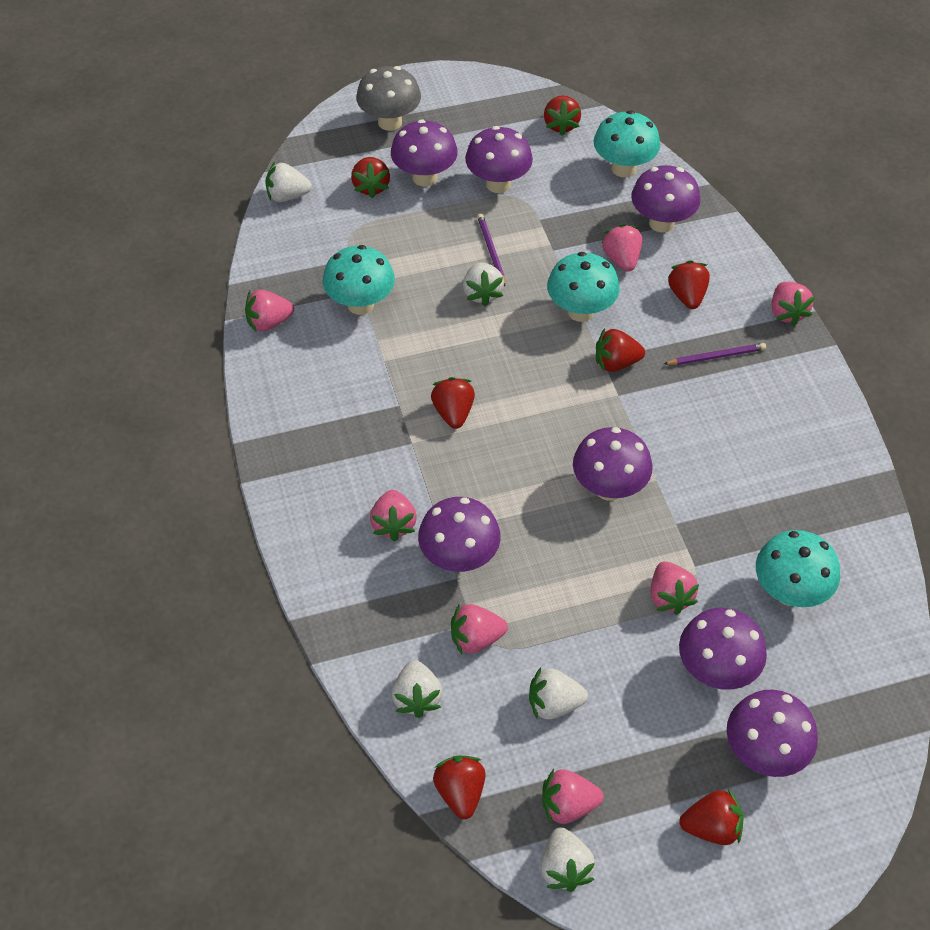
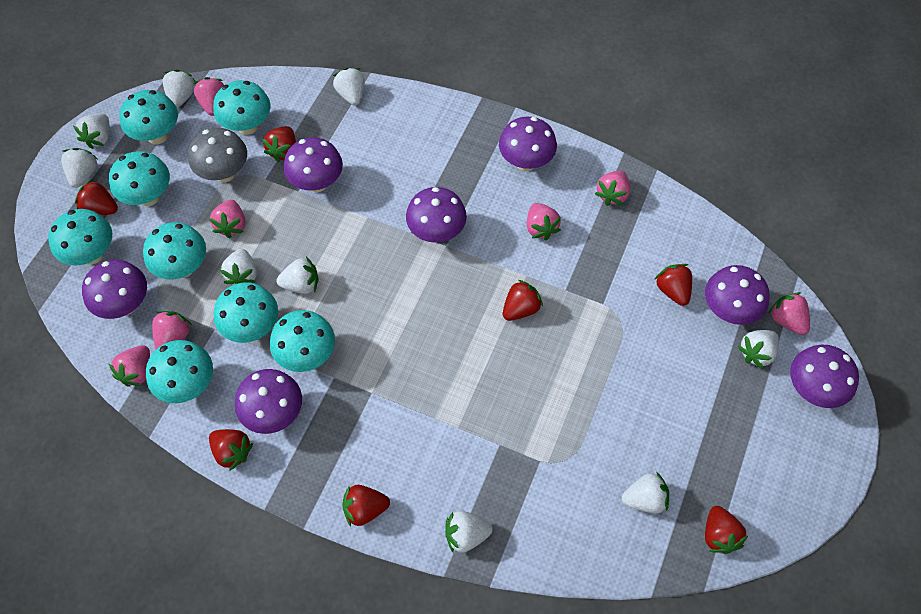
purple pencil: [477,214,505,287] [664,343,766,365] = 2 -> none = 0
turquoise mushroom: [323,245,395,315] [547,252,620,322] [593,110,660,177] [756,530,840,607] = 4 -> [48,209,112,266] [109,151,170,206] [119,90,178,144] [143,222,206,279] [146,340,213,403] [213,80,270,135] [214,282,278,343] [270,310,335,372] = 8
white strawberry: [265,162,312,202] [392,660,442,718] [463,263,504,306] [529,667,588,719] [541,827,595,892] = 5 -> [61,148,99,188] [73,113,110,149] [163,70,196,108] [220,249,257,285] [276,257,319,294] [333,68,365,105] [445,511,493,553] [622,472,669,514] [738,330,779,369] = 9

